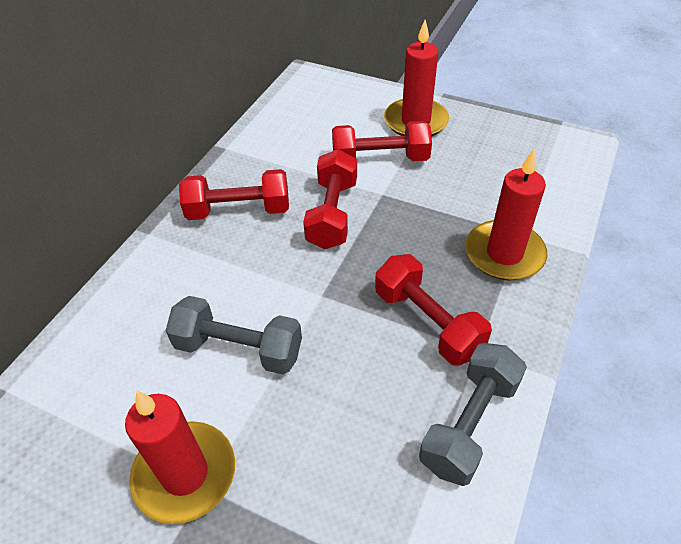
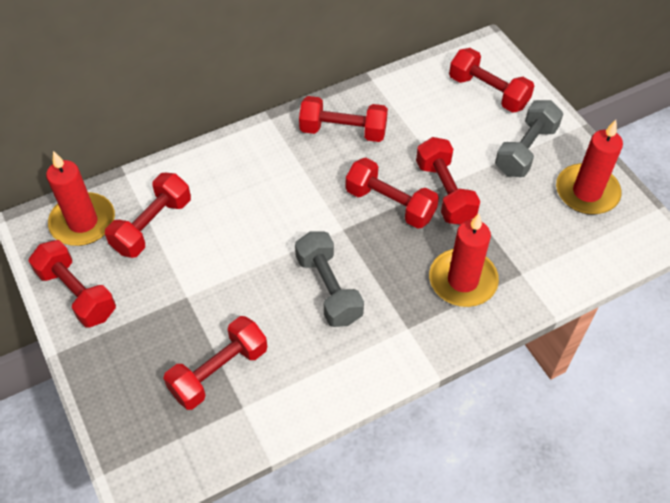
red dumbbell: [179,169,289,220] [303,149,357,249] [332,121,432,161] [375,254,492,366] = 4 -> [29,240,116,328] [105,173,191,258] [163,316,267,410] [299,96,388,142] [346,158,439,229] [416,137,480,225] [449,48,534,113] = 7

